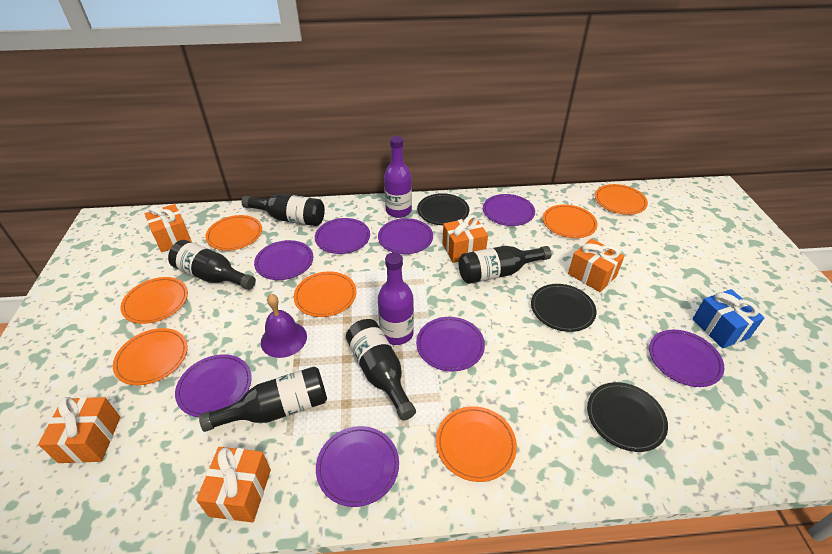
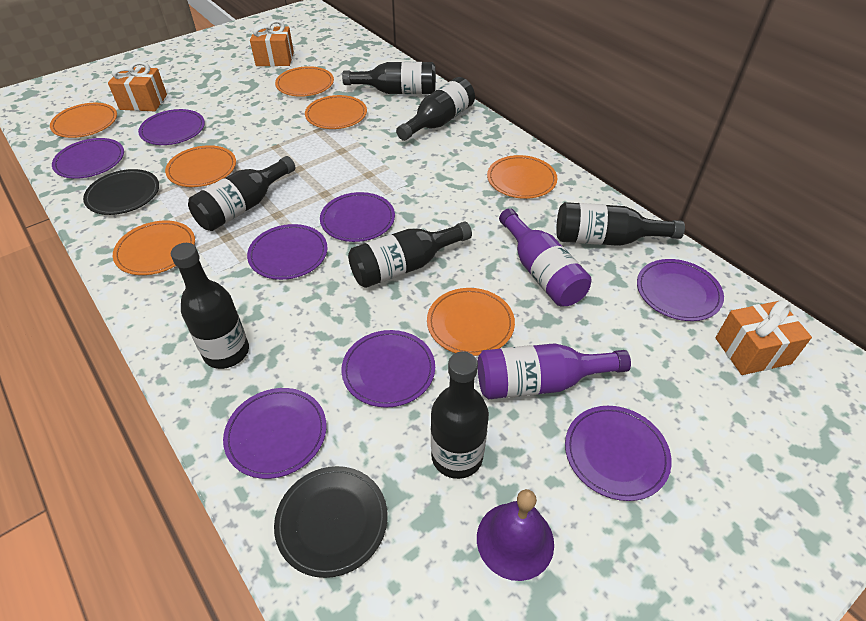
black bottle: [168,240,256,290] [199,367,327,432] [242,194,325,226] [346,319,416,421] [459,246,551,284] = 5 -> [171,243,249,369] [188,156,296,231] [342,62,436,94] [348,221,472,288] [396,77,475,141] [431,351,489,479] [556,202,685,246] = 7
black plate: [417,193,469,225] [531,284,596,332] [587,382,668,452] = 3 -> [83,169,159,215] [274,466,388,578] = 2
blue gift: [693,289,765,348] = 1 -> none = 0
orange gift: [38,397,120,463] [144,204,192,252] [196,447,271,523] [442,215,488,263] [568,239,624,292] = 5 -> [108,61,167,111] [250,20,294,66] [716,300,812,375] = 3

